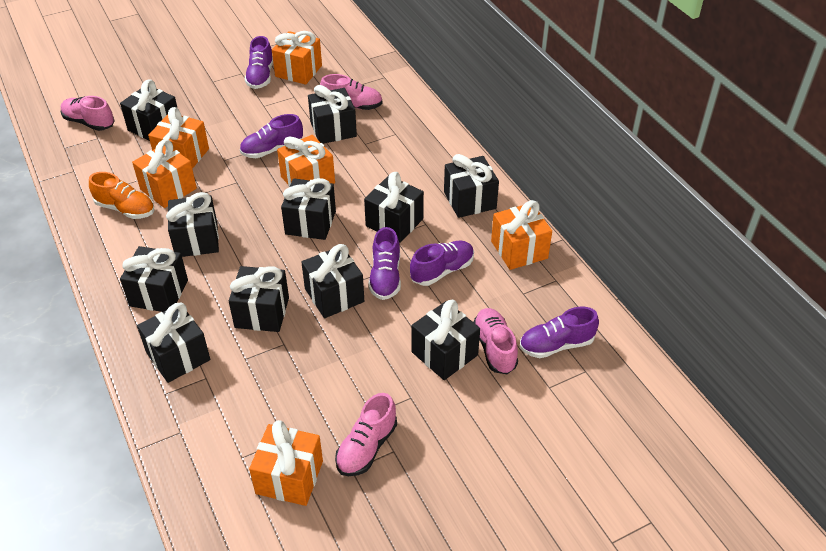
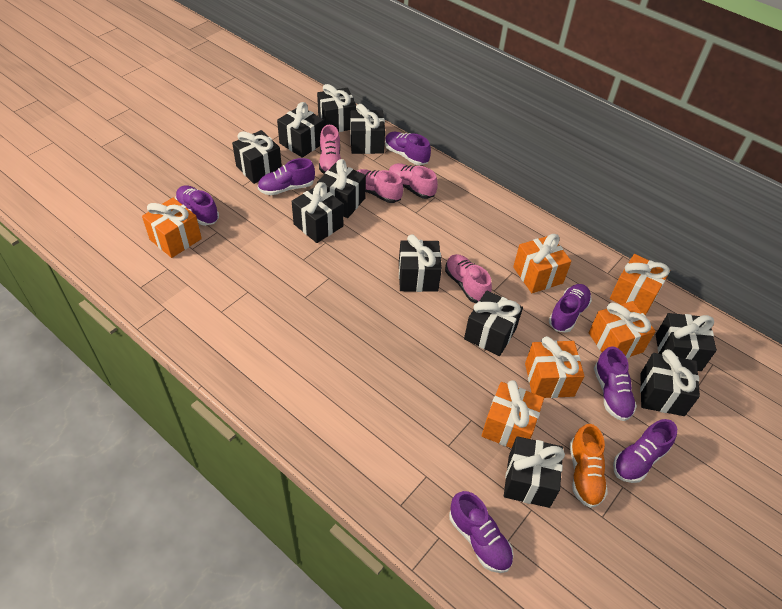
purple shoe: [240,114,303,158] [245,36,273,89] [368,227,401,300] [410,241,474,286] [520,307,599,358] = 5 -> [175,185,219,226] [258,158,315,195] [385,132,431,165] [449,491,514,573] [549,284,592,333] [594,346,637,421] [613,419,677,483] = 7

